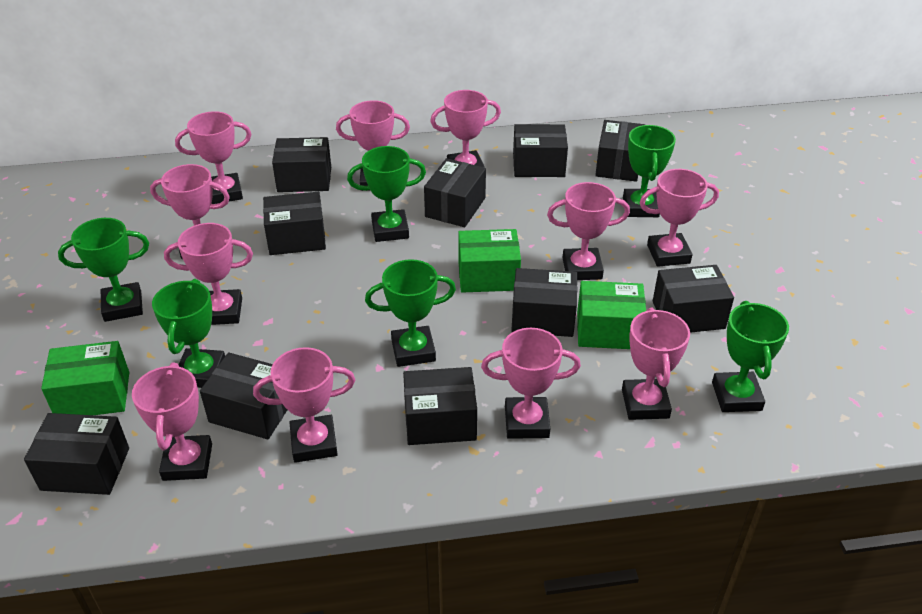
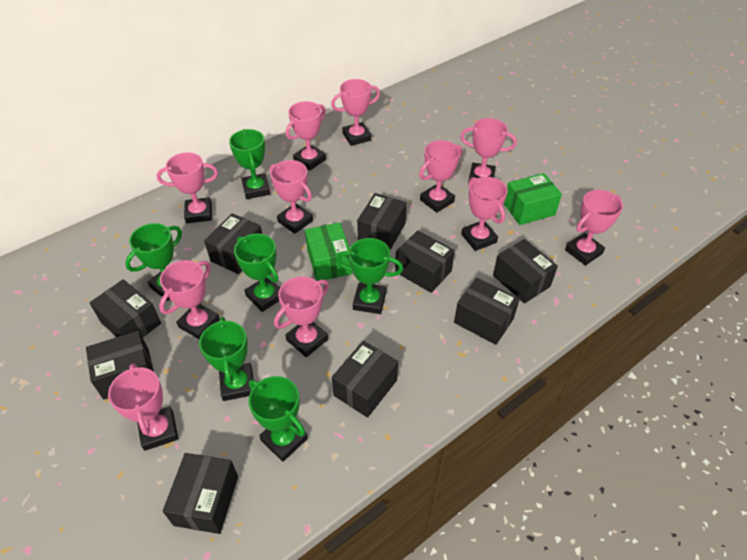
black box: [24,413,129,495] [200,352,287,439] [263,192,326,255] [272,137,331,192] [403,367,477,445] [424,158,486,227] [511,268,577,337] [513,124,568,177] [595,120,645,182] [653,265,734,333] = 10 -> [86,331,154,399] [89,279,161,337] [163,453,238,534] [204,213,262,274] [332,341,398,418] [357,193,407,250] [395,230,455,293] [454,278,520,345] [493,239,558,304] = 9
green box: [41,341,129,415] [458,229,521,292] [577,281,646,349] = 3 -> [305,222,352,281] [504,173,562,225] = 2

